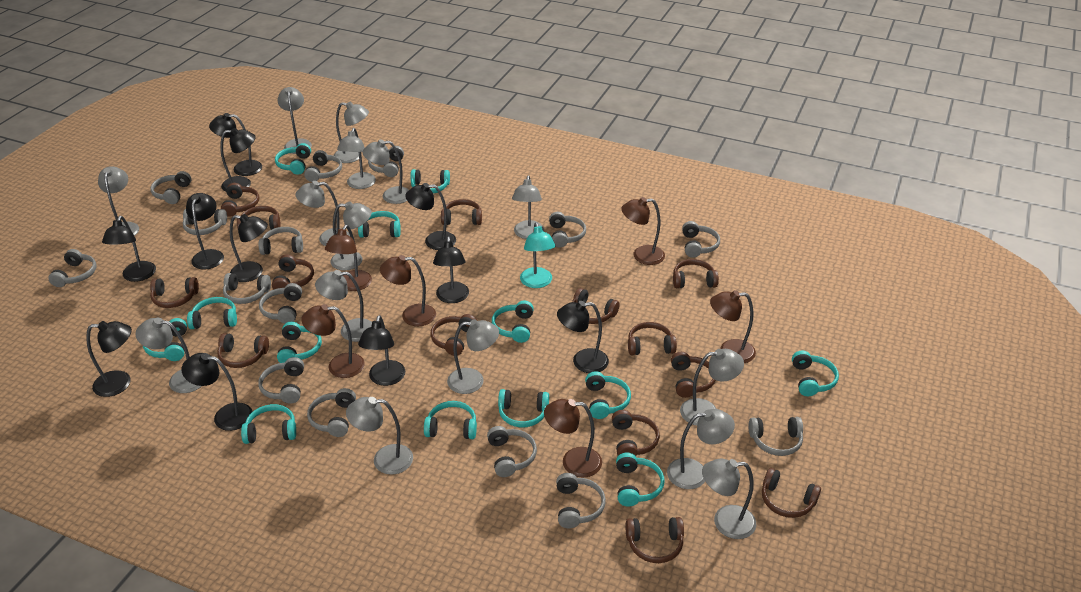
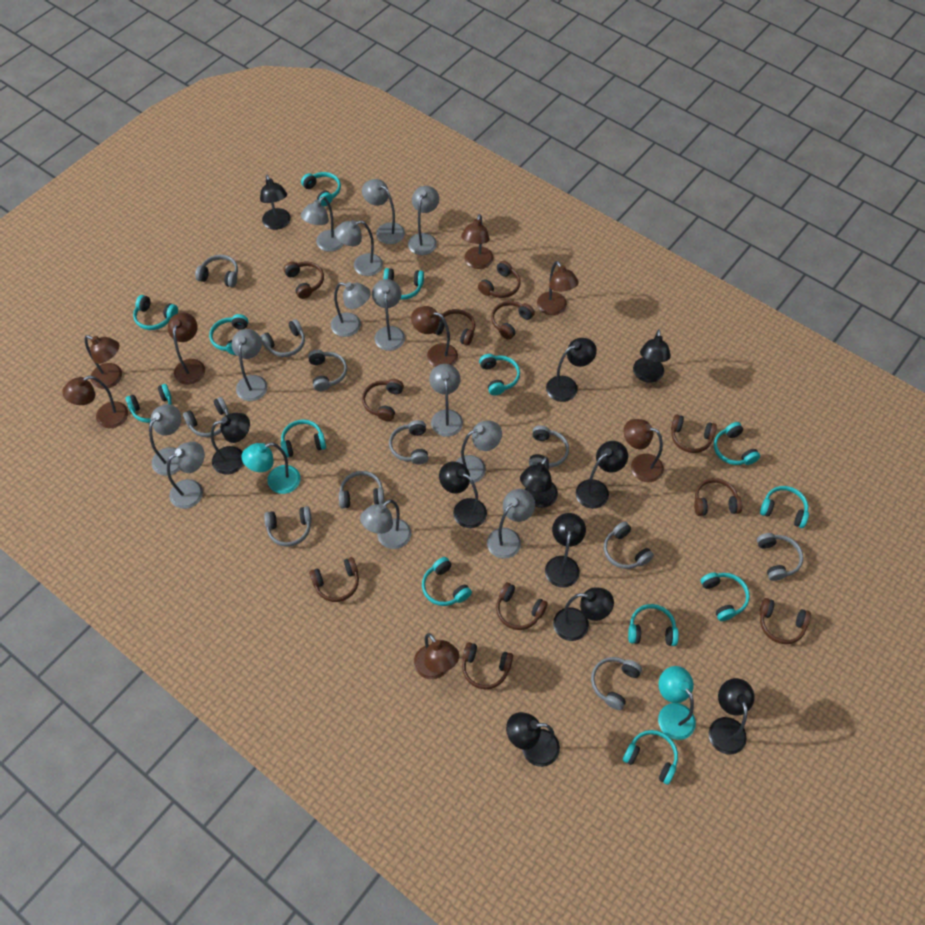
brown headphones: [150,277,199,308] [217,333,269,368] [221,183,259,217] [237,206,281,230] [272,254,314,290] [431,314,477,356] [441,199,482,225] [572,288,620,324] [612,410,660,456] [626,517,684,563] [628,322,677,355] [671,352,715,398] [673,259,719,288] [762,468,821,518] = 14 -> [284,261,324,299] [309,557,359,602] [362,379,404,421] [433,309,475,345] [462,642,513,690] [478,260,521,298] [491,301,535,340] [496,582,548,630] [671,414,717,453] [694,478,742,516] [759,598,811,644] = 11
brown lamp: [301,304,365,378] [325,225,372,291] [380,255,436,326] [544,399,602,478] [621,197,665,265] [710,290,756,363] = 6 -> [62,376,128,428] [84,335,122,389] [168,312,205,384] [411,306,458,367] [414,633,459,679] [461,214,494,269] [537,261,579,315] [624,419,664,482] = 8
grey headphones: [48,249,96,287] [150,171,191,204] [183,209,227,235] [223,273,271,304] [258,357,304,404] [259,227,303,255] [259,283,302,324] [304,150,342,182] [307,388,356,437] [368,146,404,177] [487,426,537,477] [549,212,586,248] [556,473,606,528] [682,221,720,258] [749,417,803,456] = 15 -> [183,397,229,437] [195,255,238,287] [260,319,305,357] [264,506,312,546] [308,350,347,391] [339,471,385,509] [389,420,428,464] [529,425,569,467] [591,657,642,710] [604,521,654,569] [757,533,803,581] = 11
grey lamp: [98,166,139,236] [135,318,202,393] [278,87,312,154] [295,181,350,246] [315,270,372,342] [331,201,372,271] [334,102,369,163] [337,128,376,189] [346,397,413,475] [363,139,409,204] [447,319,499,394] [512,175,544,239] [667,409,735,489] [680,349,744,426] [702,458,756,539] = 15 -> [149,404,181,476] [167,442,205,509] [232,329,268,401] [301,197,344,252] [331,282,371,337] [334,220,383,276] [360,499,411,549] [362,179,405,244] [372,279,405,351] [408,186,439,255] [430,364,463,437] [456,421,502,484] [487,489,535,559] = 13
turquoise lamp: [520,222,555,288] = 1 -> [242,443,301,494] [658,666,696,740] = 2

